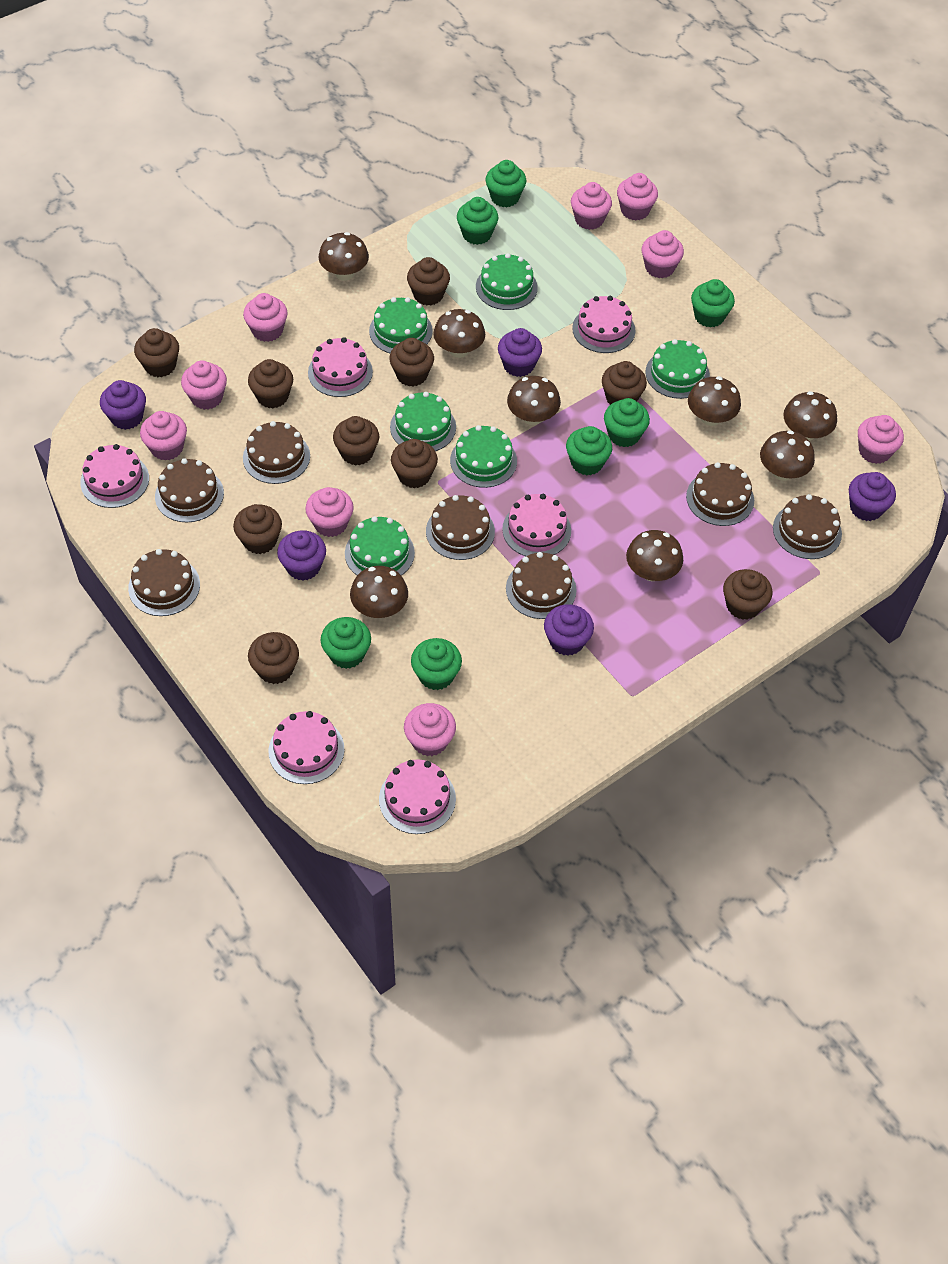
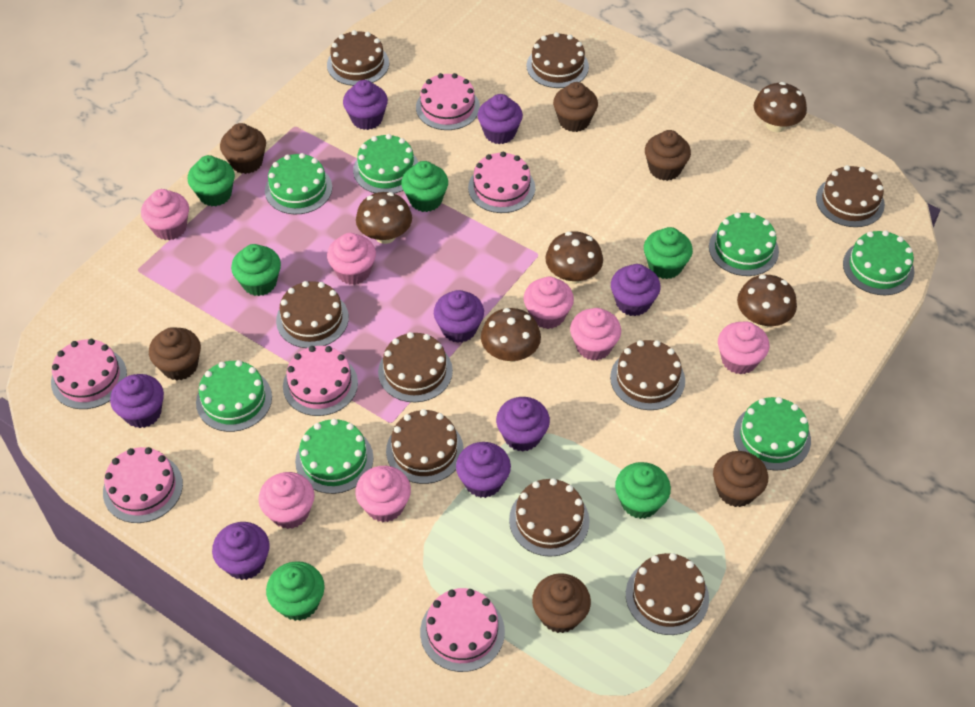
brown cake: [128,549,200,616] [155,458,224,522] [243,421,310,484] [426,495,495,560] [506,552,577,619] [686,462,754,526] [773,494,842,559] = 7 -> [276,281,349,348] [327,30,389,86] [378,332,453,402] [386,409,464,484] [509,478,590,557] [526,32,589,88] [610,340,685,410] [626,553,709,635] [816,165,885,227] = 9
brown cupcake: [134,328,179,377] [233,504,282,554] [248,359,293,408] [248,632,299,684] [333,416,379,466] [389,338,434,386] [391,439,438,488] [407,257,450,305] [602,361,647,405] [723,569,772,620] = 10 -> [149,328,201,381] [220,123,266,174] [532,573,591,633] [553,82,598,132] [645,130,691,181] [713,451,768,507] = 6
brown mushroom: [319,232,369,281] [350,566,408,618] [433,309,485,358] [507,376,561,425] [626,530,683,581] [688,376,741,426] [760,430,815,481] [783,391,837,441] = 8 -> [356,192,412,244] [481,308,541,362] [545,231,603,284] [737,275,797,328] [754,82,807,132] = 5
green cake: [345,516,415,576] [369,297,433,353] [390,392,456,451] [450,425,517,488] [476,253,538,310] [646,339,710,399] = 6 -> [196,360,272,432] [265,153,332,214] [295,419,374,494] [353,134,418,194] [709,212,779,276] [733,397,811,470] [843,230,914,295] = 7
green cupcake: [321,617,371,669] [411,638,462,690] [457,197,498,245] [485,160,526,207] [566,426,612,475] [604,398,650,447] [691,279,735,328] = 7 -> [188,155,235,206] [231,244,281,296] [266,561,325,621] [401,161,448,212] [615,462,671,519] [644,227,693,279] = 6
pink cupcake: [140,411,187,461] [181,360,227,410] [243,293,288,342] [305,487,354,537] [404,703,456,756] [571,182,612,230] [617,173,658,220] [642,230,684,278] [858,415,904,464] = 9 -> [141,189,189,240] [258,472,315,529] [327,233,376,285] [355,466,411,522] [524,277,574,329] [570,308,621,361] [718,321,769,375] = 7
purple cupcake: [100,380,146,430] [277,530,326,581] [498,328,542,377] [544,604,594,656] [849,472,896,521] = 5 -> [110,374,164,428] [212,522,270,580] [343,80,388,130] [434,290,484,343] [456,442,511,498] [478,94,523,144] [496,397,550,451] [611,264,661,316] = 8

